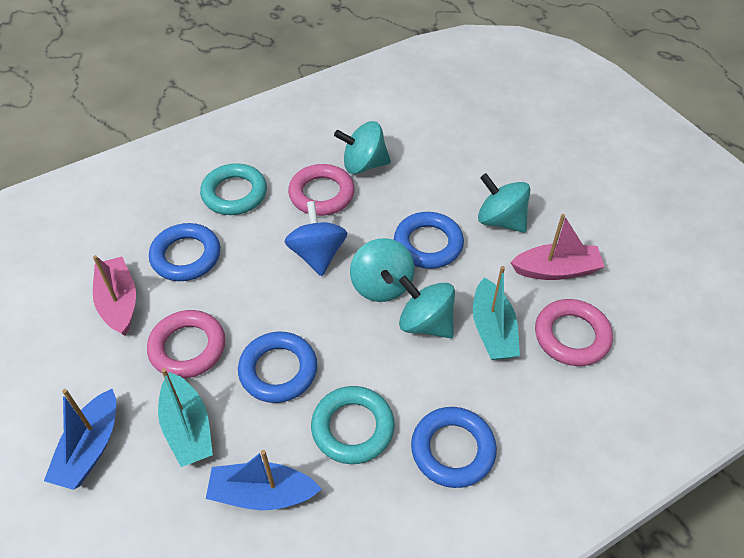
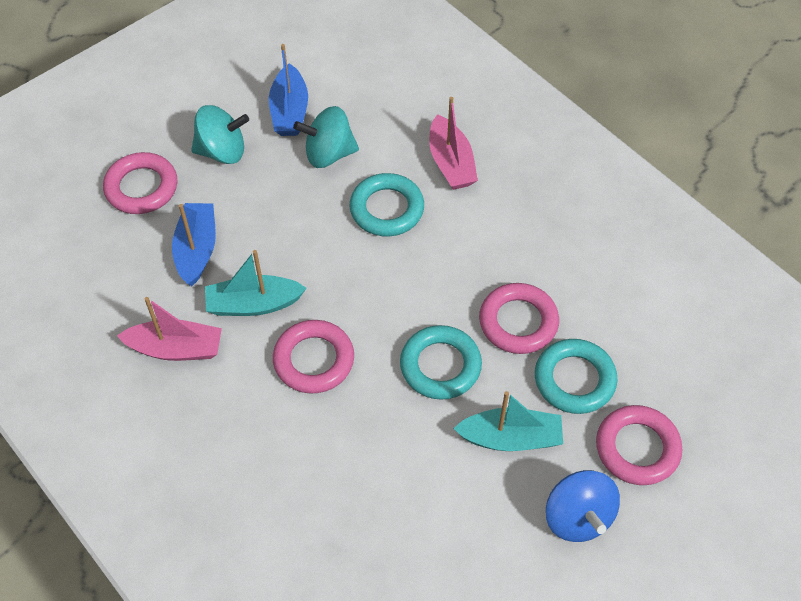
blue ring: [149,223,220,281] [238,332,317,403] [394,212,464,269] [411,407,497,488] = 4 -> none = 0
pink ring: [147,310,225,378] [288,164,355,216] [535,299,613,366] = 3 -> [103,152,177,214] [273,320,354,394] [479,283,559,354] [596,405,682,485] = 4
turquoise ring: [200,163,267,215] [311,386,395,464] = 2 -> [350,173,424,236] [400,325,482,400] [535,339,617,414] = 3
turquoise spinning top: [334,121,391,174] [350,238,414,302] [399,276,455,338] [478,173,531,233] = 4 -> [191,105,249,164] [293,106,359,168] = 2

